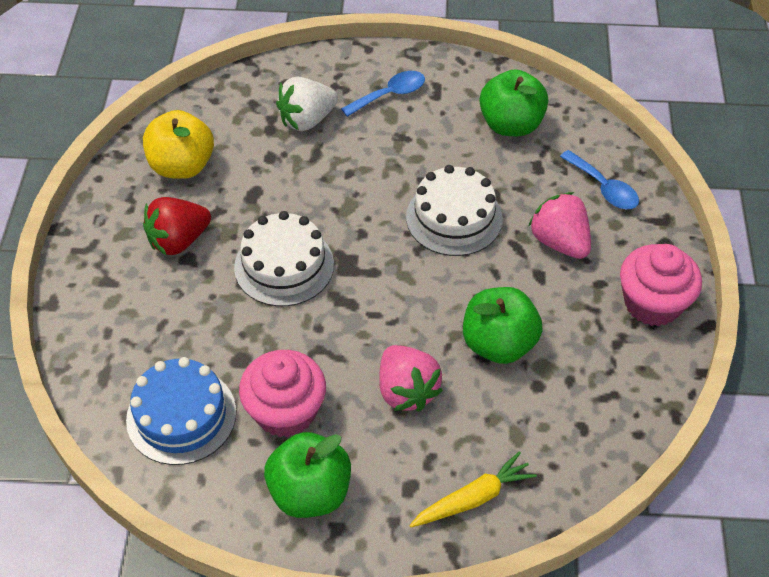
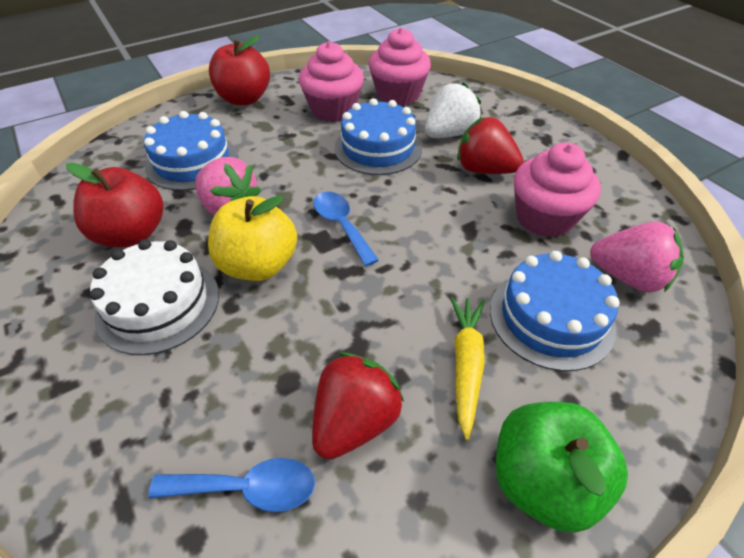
blue cake: [126,357,236,465] = 1 -> [144,111,238,191] [334,98,422,175] [490,251,620,371] = 3
green apple: [264,432,351,518] [463,287,543,364] [480,69,548,136] = 3 -> [496,402,628,533] = 1
pink cupcake: [239,350,326,438] [620,244,702,326] = 2 -> [299,41,364,122] [368,27,431,106] [514,143,601,237] = 3
red apple: none = 0 -> [66,163,164,247] [209,35,270,105] = 2
red strawberry: [143,197,211,256] = 1 -> [312,352,404,460] [457,117,524,174] = 2
white cake: [234,211,334,306] [406,165,503,256] = 2 -> [90,239,219,355] = 1

